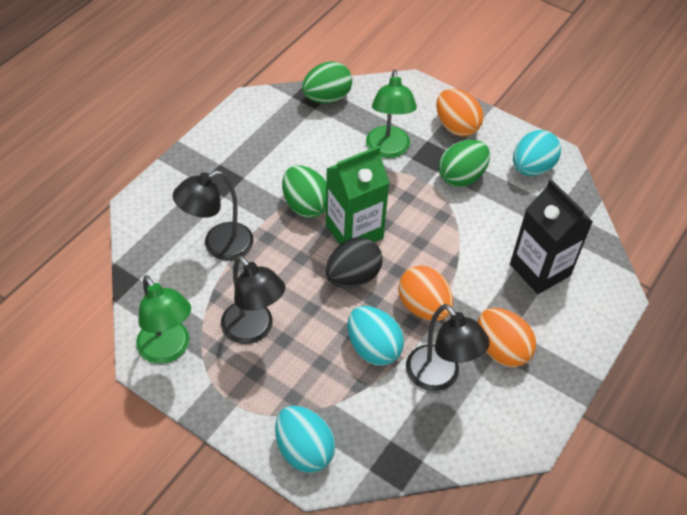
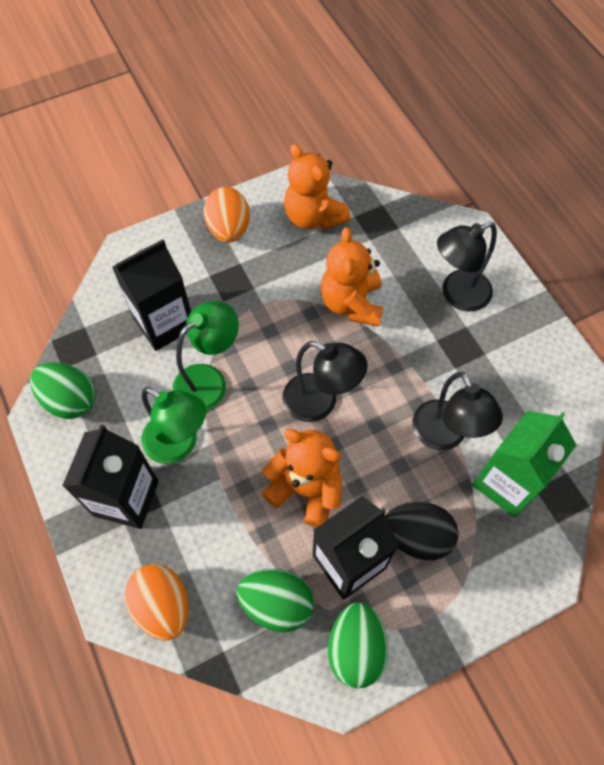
black carton: [510,179,593,294] = 1 -> [62,425,159,529] [112,239,191,351] [312,496,399,600] = 3
orange egg: [398,265,453,321] [436,89,484,137] [478,308,536,367] = 3 -> [125,564,189,640] [203,187,250,243] = 2
orange teddy bear: none = 0 -> [262,429,342,527] [284,144,350,230] [320,227,383,326] = 3
turquoise egg: [275,406,336,473] [347,306,404,366] [513,130,561,176] = 3 -> none = 0

